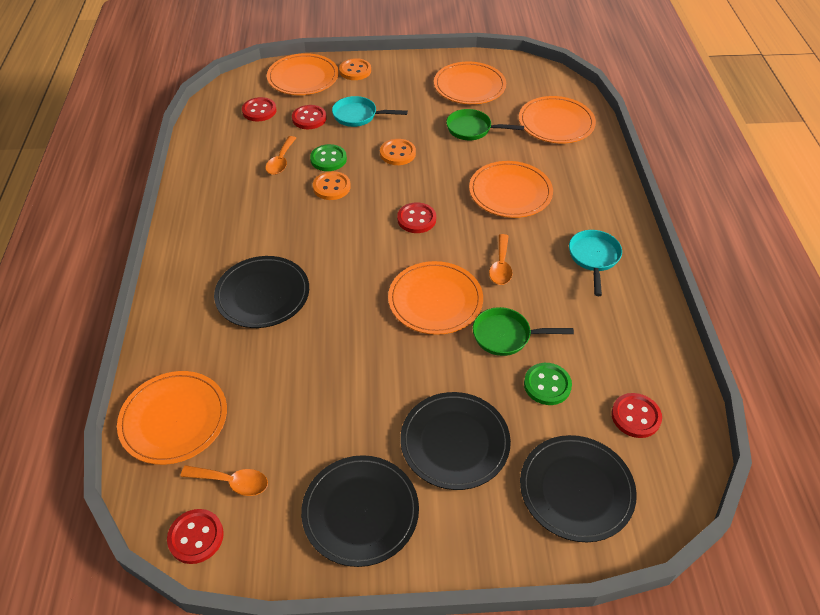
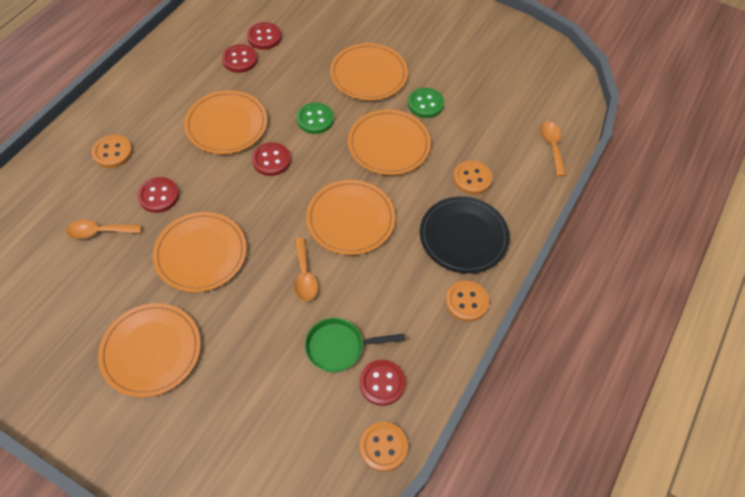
black plate: [214,256,309,328] [301,455,419,567] [400,392,511,490] [520,435,637,542] = 4 -> [420,196,510,274] = 1
green pan: [446,109,524,140] [473,307,574,356] = 2 -> [305,318,405,372] = 1
orange button: [313,171,351,200] [339,58,371,80] [380,139,416,165] = 3 -> [92,135,132,168] [360,422,408,472] [445,281,489,322] [453,160,493,195] = 4
turquoise pan: [332,96,408,127] [569,230,622,296] = 2 -> none = 0

